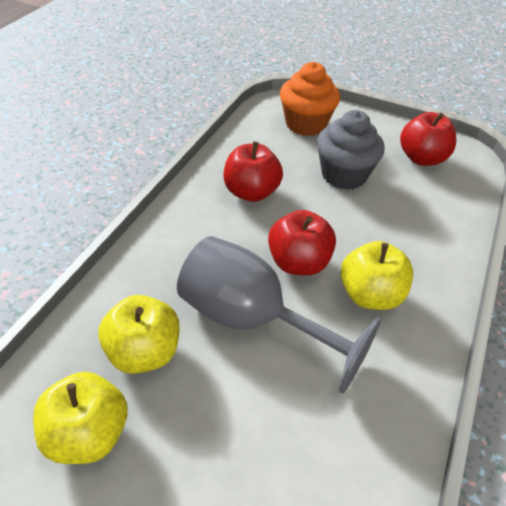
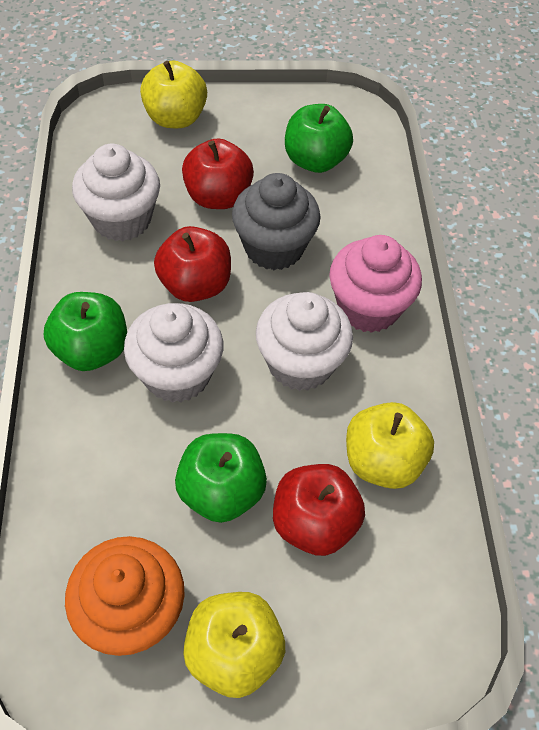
green apple: none = 0 -> [44,292,127,371] [175,433,267,523] [285,104,353,173] = 3
grey goblet: [177,236,381,394] = 1 -> none = 0
pink cupcake: none = 0 -> [329,235,422,333] = 1
white cupcake: none = 0 -> [72,143,160,241] [124,303,223,403] [256,292,353,391] = 3

